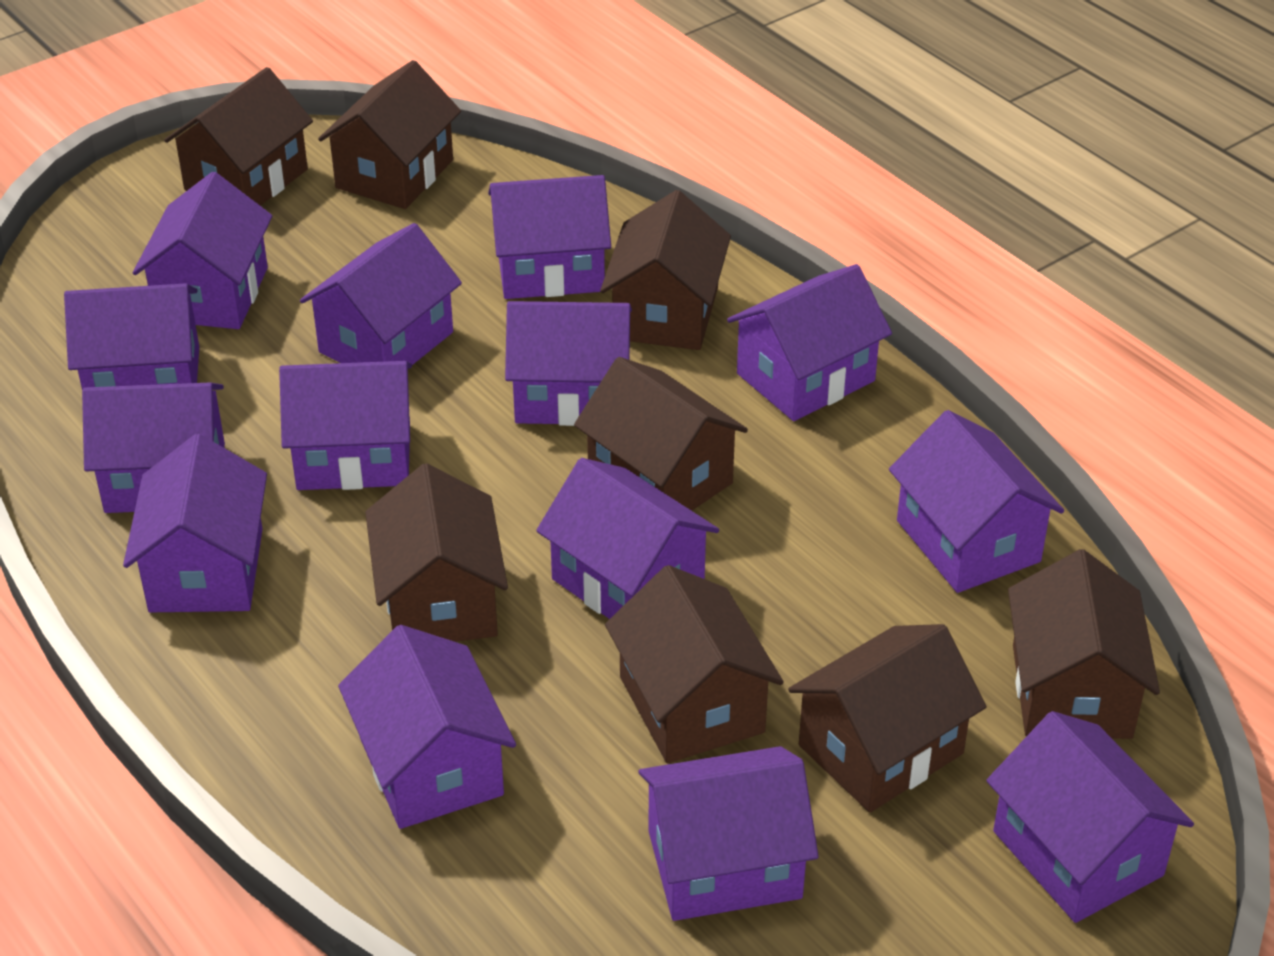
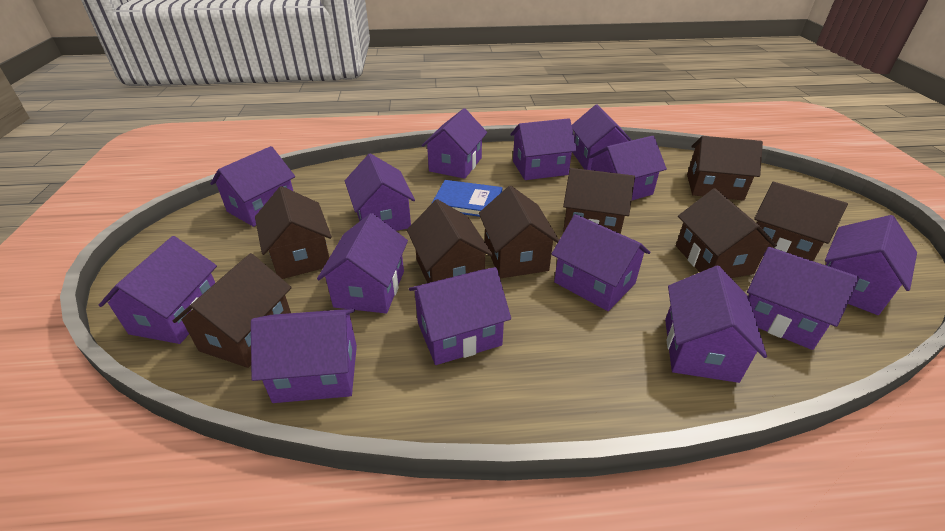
blue book: none = 0 -> [431,180,502,217] = 1

